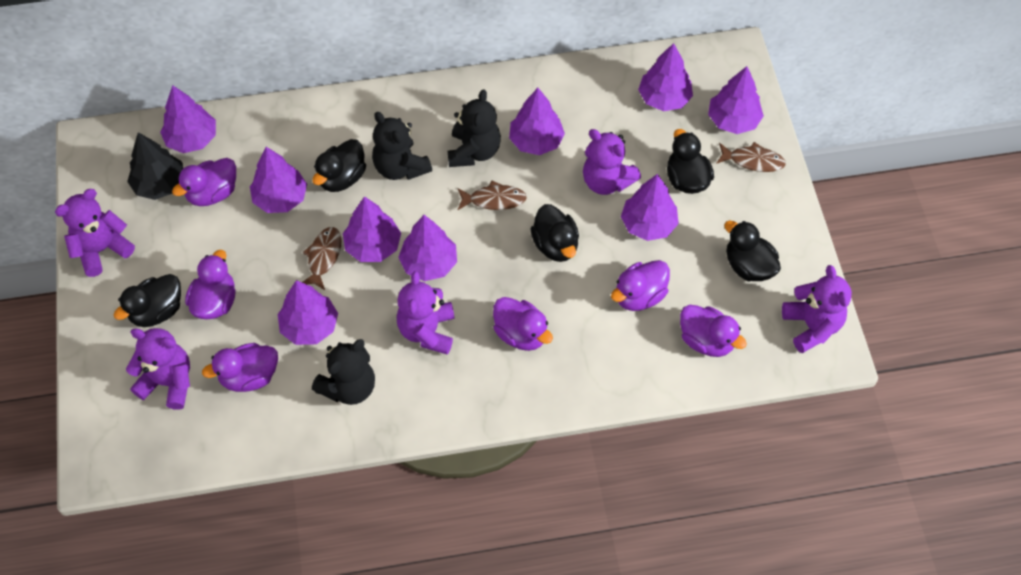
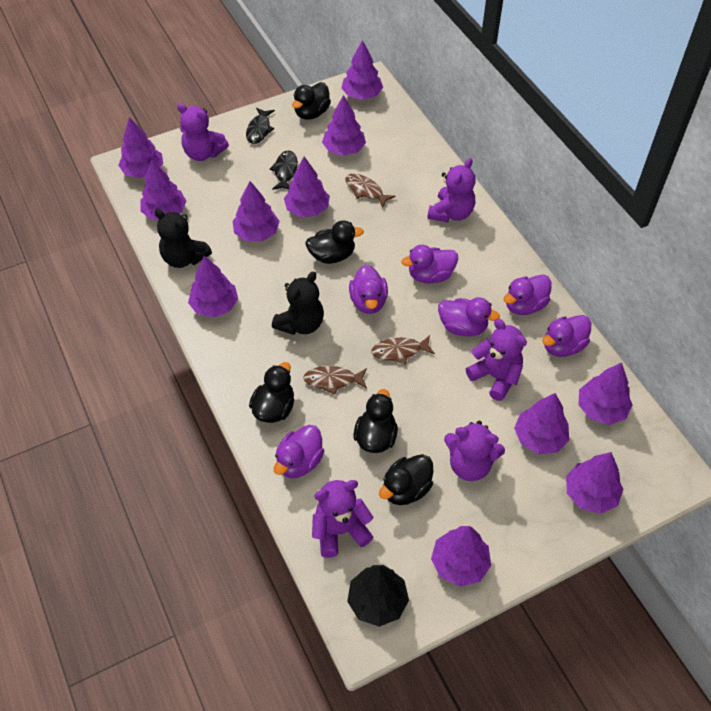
black fish: none = 0 -> [246,108,275,144] [269,150,298,190] = 2
black teddy bear: [312,339,375,405] [372,112,432,180] [448,90,501,167] = 3 -> [154,209,212,268] [272,272,324,335] = 2
purple tree: [160,85,216,153] [250,147,307,213] [278,280,338,345] [343,196,401,262] [398,215,457,281] [509,88,565,155] [621,174,679,241] [638,43,693,111] [708,66,764,134] = 9 -> [118,117,163,178] [141,160,186,220] [188,255,238,318] [233,181,279,241] [284,156,330,217] [322,95,366,156] [341,40,383,100] [431,526,491,587] [514,393,569,454] [566,452,623,514] [579,363,632,425] = 11

